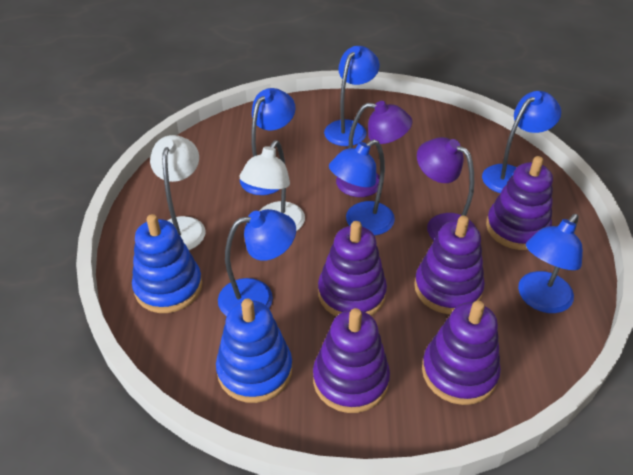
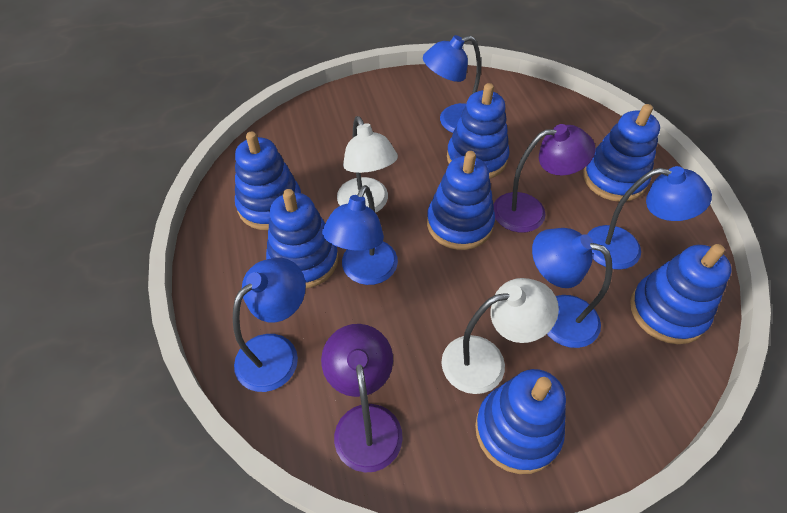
blue lamp: [218,209,296,316] [240,88,296,195] [324,46,380,146] [329,139,395,235] [482,91,561,193] [518,214,583,313] = 6 -> [233,258,306,392] [322,185,398,285] [423,35,481,133] [532,228,612,348] [587,166,712,270] = 5
blue stacking toy: [132,214,202,313] [216,299,292,403] = 2 -> [235,131,301,230] [266,189,339,288] [427,151,495,250] [447,83,510,179] [475,369,566,474] [583,104,660,201] [630,244,732,344] = 7
purple stacking toy: [313,308,390,413] [318,221,387,316] [414,216,485,314] [422,301,501,405] [486,156,553,250] = 5 -> none = 0

